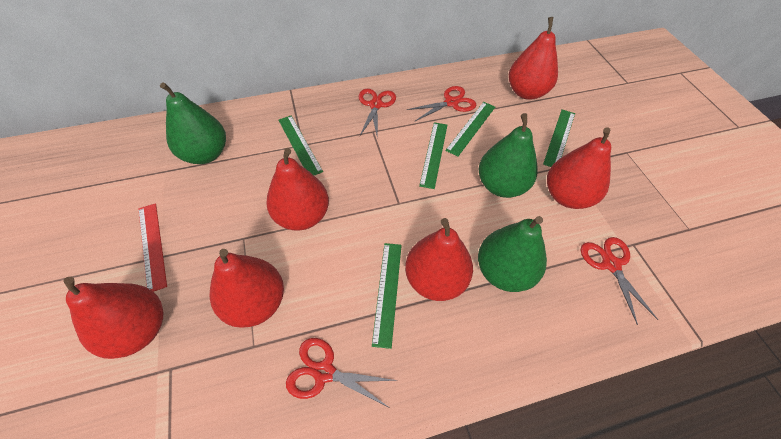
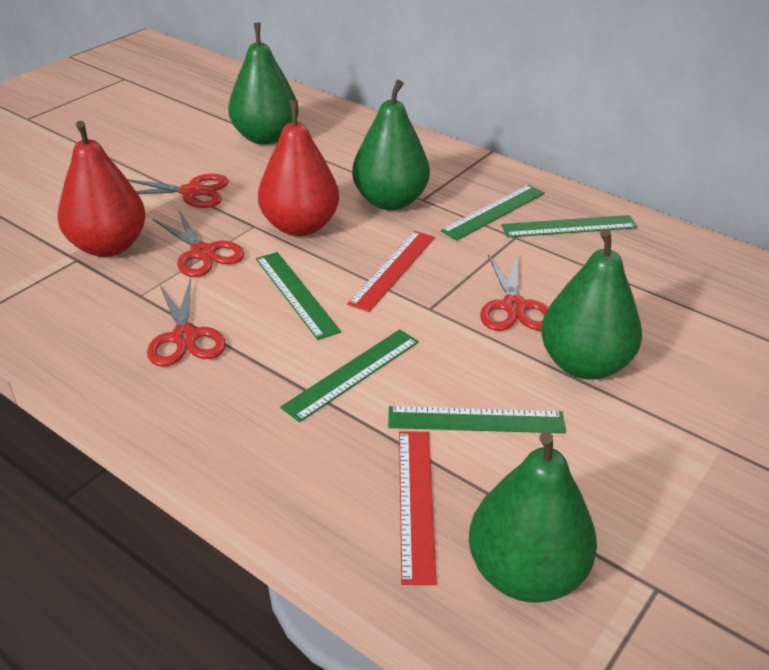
green pear: [160,83,226,164] [478,216,547,292] [479,113,538,198] = 3 -> [228,23,299,144] [352,80,430,210] [469,432,597,602] [541,229,642,380] = 4
red pear: [63,277,163,359] [210,249,284,328] [266,148,329,230] [405,218,473,301] [509,17,558,100] [547,127,611,209] = 6 -> [57,121,146,257] [258,100,339,236] = 2
red ruler: [139,203,167,292] = 1 -> [347,231,435,312] [399,431,437,585] = 2

